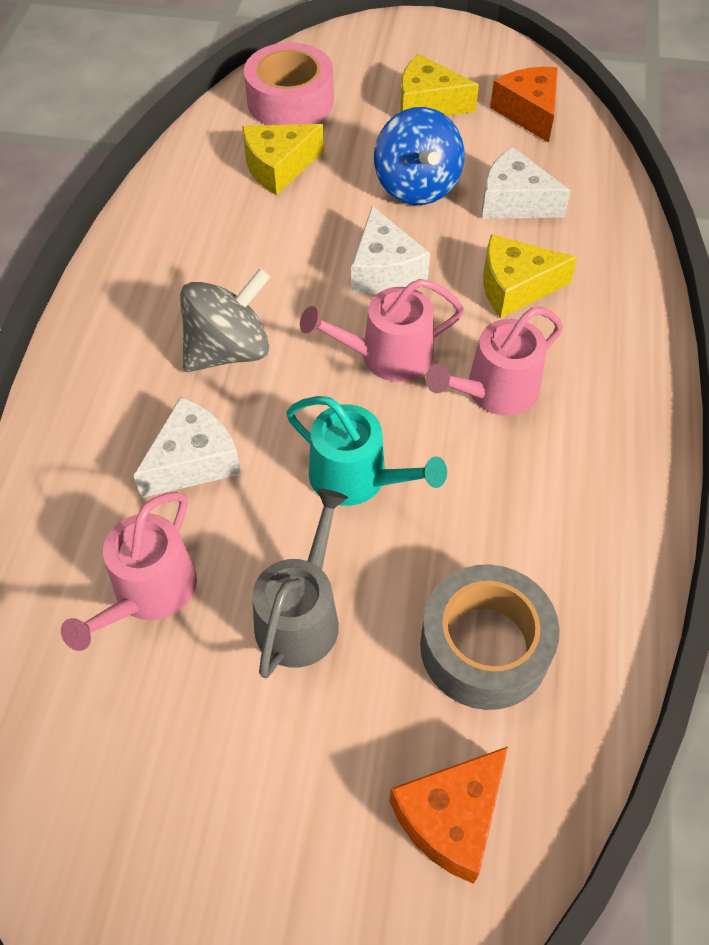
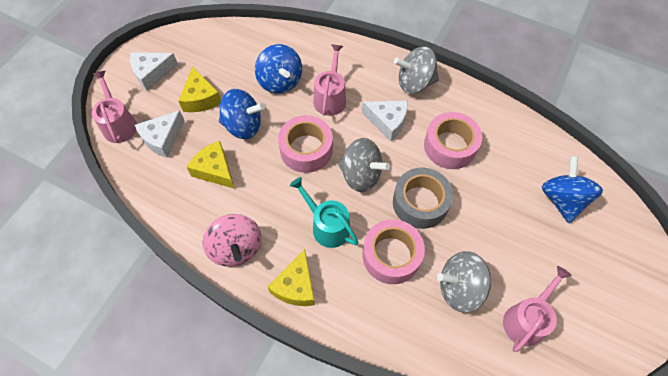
blue spinning top: [374,107,465,205] = 1 -> [219,89,265,139] [255,44,302,94] [542,156,603,223] = 3
grey spinning top: [180,268,270,372] = 1 -> [338,138,390,192] [394,46,439,94] [437,251,491,313] = 3
grey watering can: [252,489,348,678] = 1 -> none = 0
orange cheese: [389,747,508,884] [490,67,558,143] = 2 -> none = 0
pink spinning top: none = 0 -> [203,214,262,267] = 1
pink tape: [244,42,334,125] = 1 -> [278,115,333,173] [363,219,425,284] [424,112,482,169] = 3

